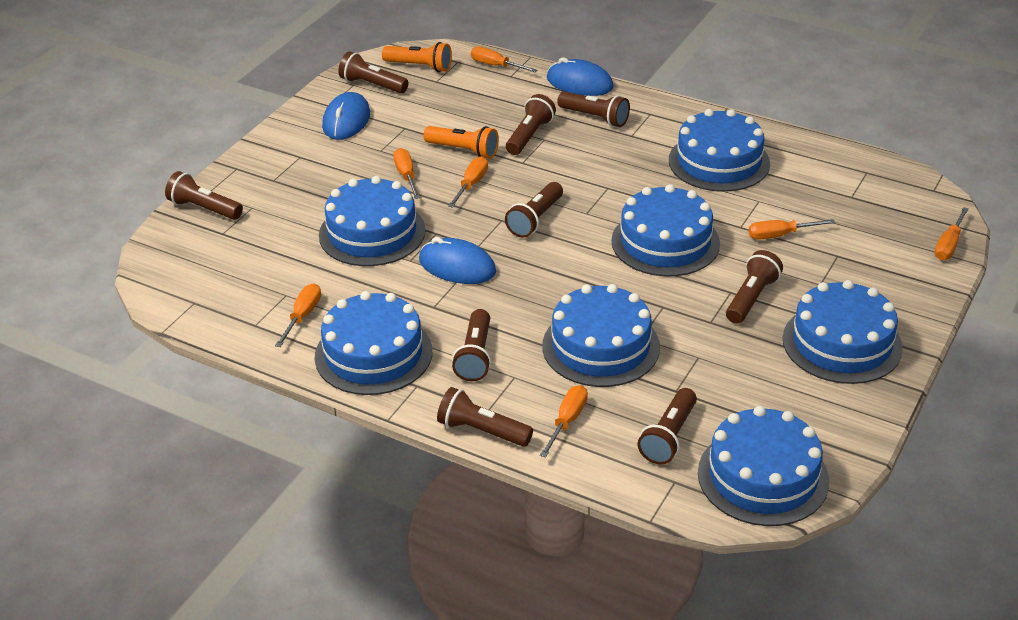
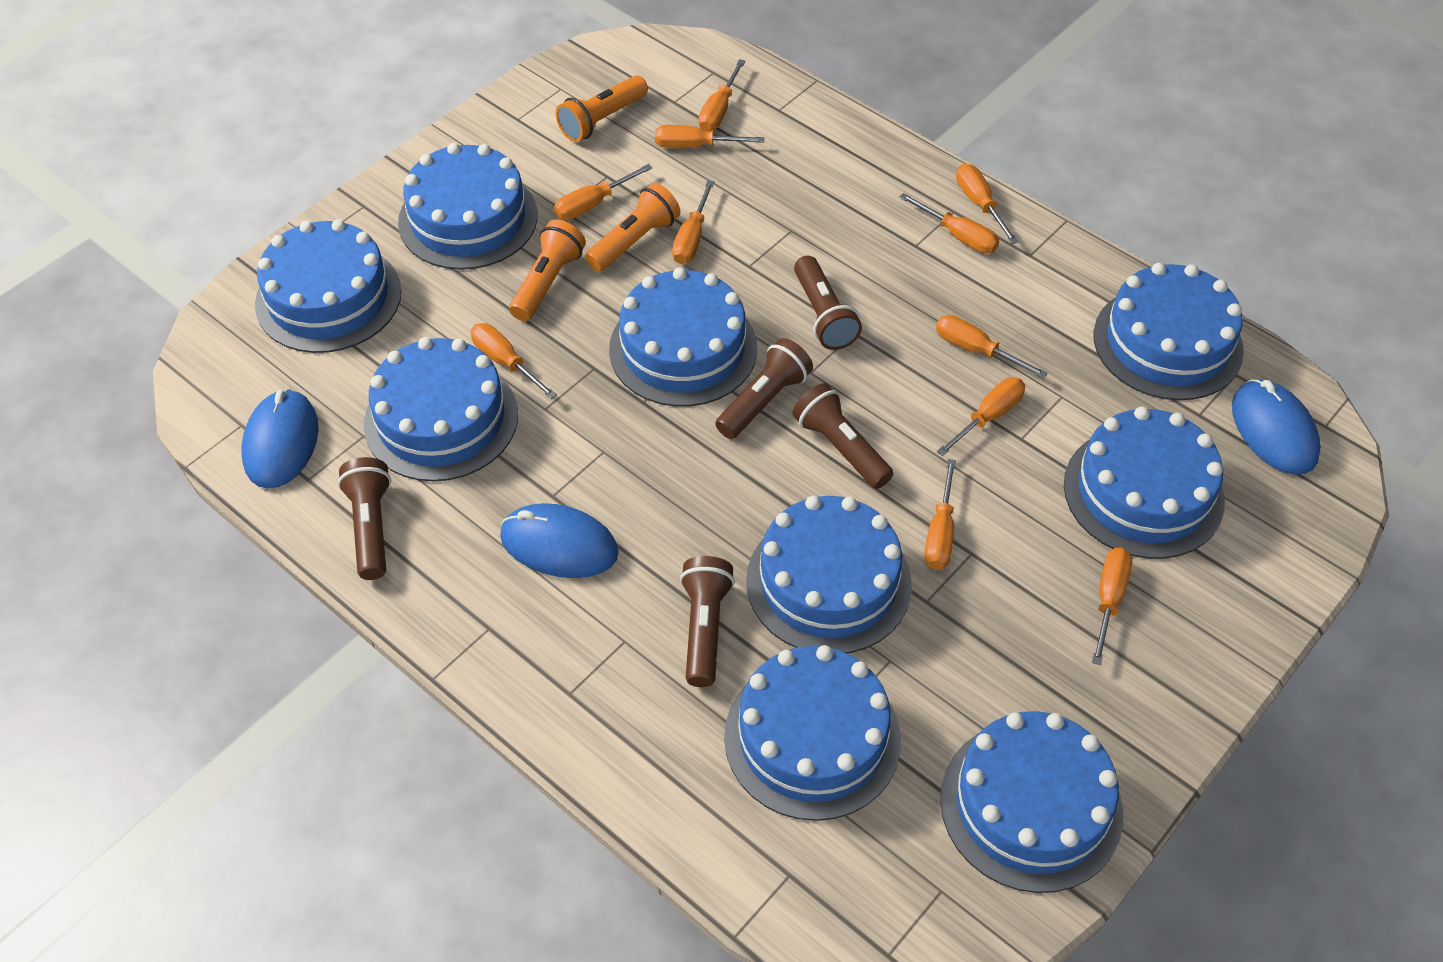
blue cake: [315,291,432,395] [319,176,426,266] [542,284,660,387] [611,184,720,277] [669,109,770,192] [698,406,829,526] [783,280,903,384] = 7 -> [255,219,402,353] [364,337,518,482] [398,143,538,270] [609,267,757,407] [724,645,901,821] [746,496,912,654] [940,711,1123,893] [1064,407,1225,559] [1094,263,1244,400] = 9
brown flashlight: [165,171,243,220] [338,51,408,93] [437,387,533,447] [452,309,491,381] [505,182,563,238] [506,94,556,155] [557,91,630,127] [638,388,697,464] [726,250,783,324] = 9 -> [338,457,391,580] [680,556,735,687] [715,338,813,439] [793,383,894,489] [794,256,862,350] = 5
orange flashlight: [382,42,452,72] [423,126,499,159] = 2 -> [509,220,586,321] [556,75,648,142] [585,183,680,272] = 3
orange screwdriver: [275,283,321,347] [393,148,420,199] [448,157,488,208] [471,46,537,72] [540,385,588,458] [748,219,835,240] [934,207,969,260] = 7 -> [471,323,557,399] [554,164,652,220] [655,125,764,148] [672,180,715,264] [698,59,746,132] [899,193,999,253] [924,459,956,570] [936,315,1048,378] [936,377,1025,456] [956,164,1019,244] [1092,548,1132,665] = 11

